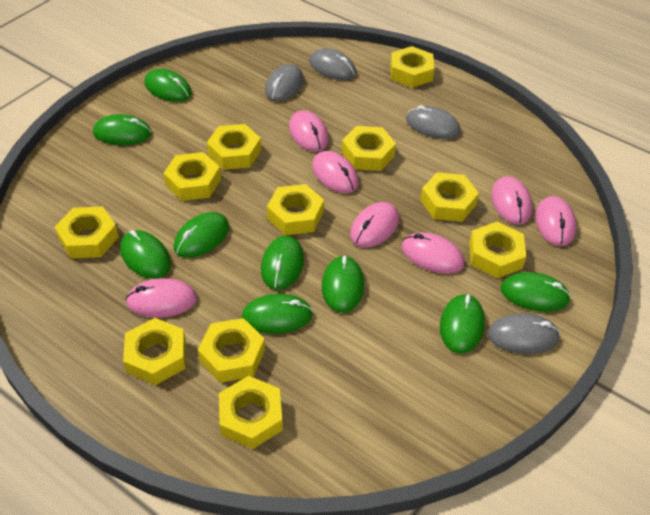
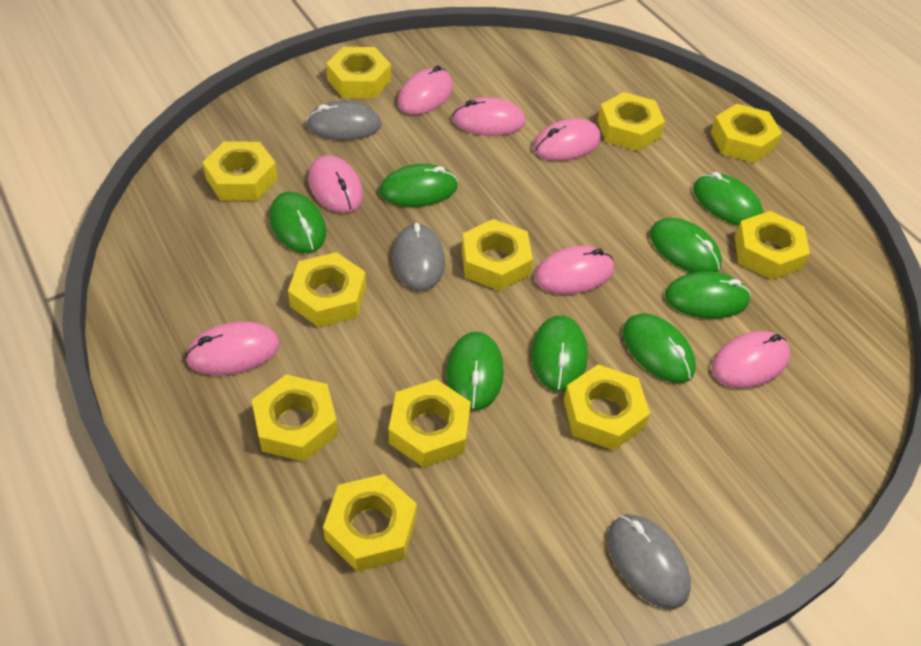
green mouse: [93,114,151,145] [120,230,171,279] [144,69,192,102] [174,212,229,258] [241,294,313,334] [261,236,304,290] [322,255,364,313] [440,294,485,354] [501,272,571,312] = 9 -> [269,192,326,253] [380,164,458,207] [446,332,504,411] [531,315,588,392] [623,313,696,383] [650,218,722,273] [665,271,751,319] [693,172,763,226] = 8
grey mouse: [265,64,303,102] [309,48,356,80] [406,105,460,139] [488,313,560,354] = 4 -> [306,101,382,140] [392,223,445,291] [608,514,691,609] = 3

